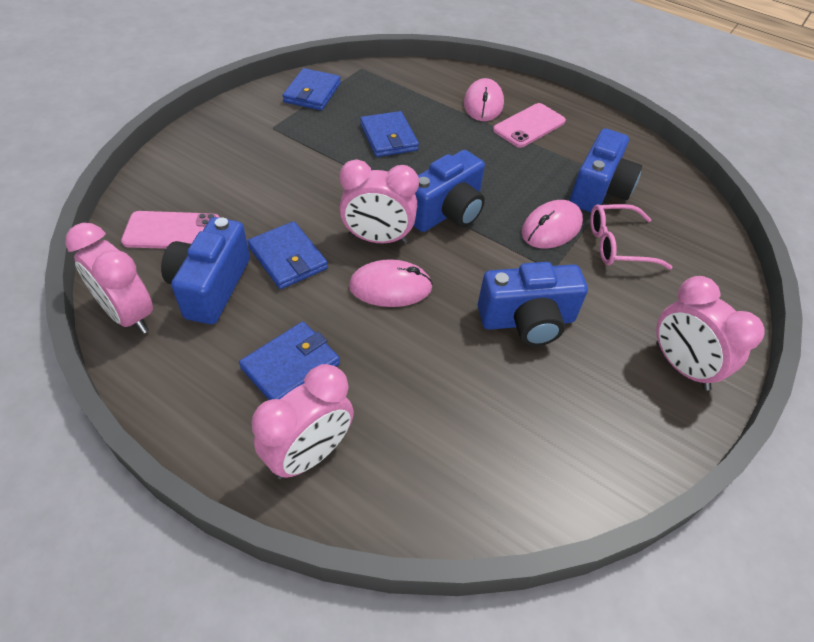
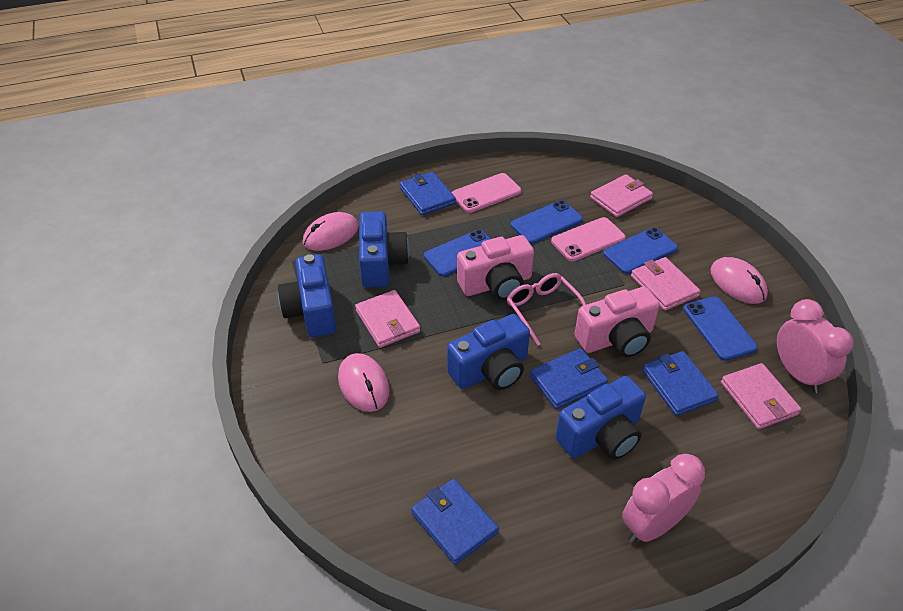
blue phone: none = 0 -> [424,230,491,277] [511,200,583,244] [603,228,678,274] [683,296,758,361] = 4
pink camera: none = 0 -> [457,235,534,300] [575,287,660,358] = 2
pink clock: [65,223,153,334] [251,364,354,479] [339,160,419,243] [656,276,765,390] = 4 -> [622,454,705,543] [777,299,854,393] = 2
pink wallet: none = 0 -> [355,290,420,348] [590,174,653,217] [631,257,701,311] [721,363,801,429] = 4

